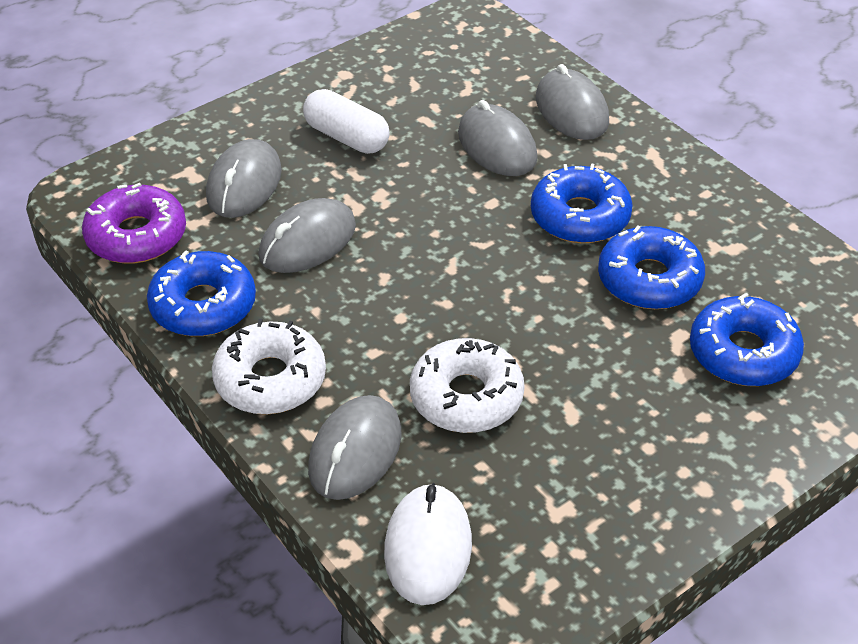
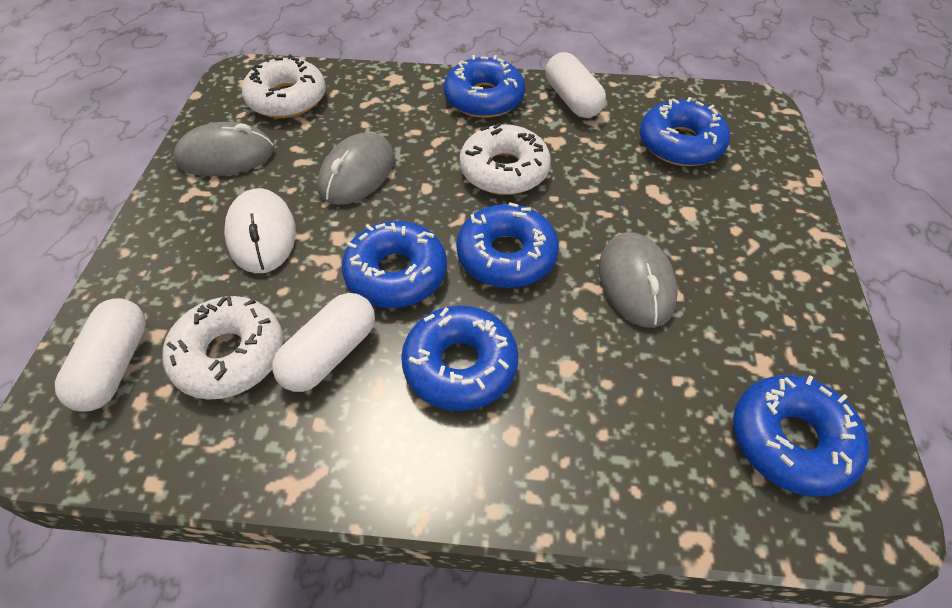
blue donut: [147,251,256,336] [531,163,633,243] [598,225,705,309] [690,293,804,386] = 4 -> [342,221,447,308] [401,305,518,411] [444,55,525,118] [456,202,559,288] [640,97,730,166] [733,375,869,497] = 6
grey mouse: [206,139,282,218] [259,198,356,273] [308,395,402,500] [458,100,538,176] [536,64,609,140] = 5 -> [173,122,274,176] [317,132,395,205] [599,232,678,328] = 3
purple donut: [82,183,186,263] = 1 -> none = 0
white capsule: [303,89,390,154] = 1 -> [55,298,146,411] [272,293,375,392] [546,52,606,118] = 3
white donut: [212,319,326,414] [410,338,525,433] = 2 -> [163,296,283,400] [242,55,326,118] [460,123,551,195] = 3

